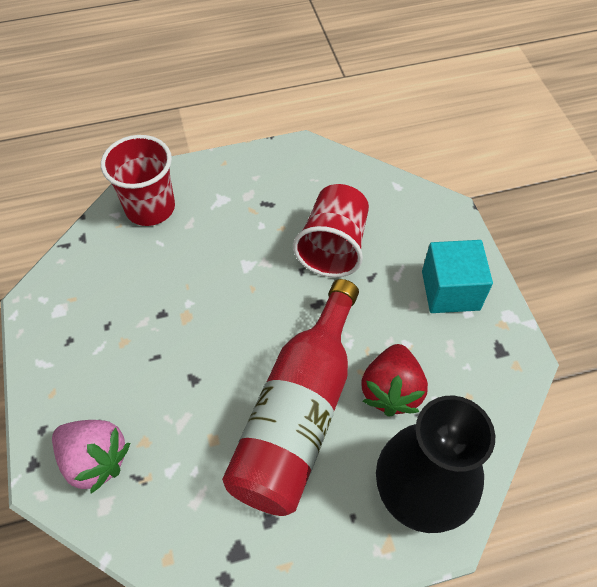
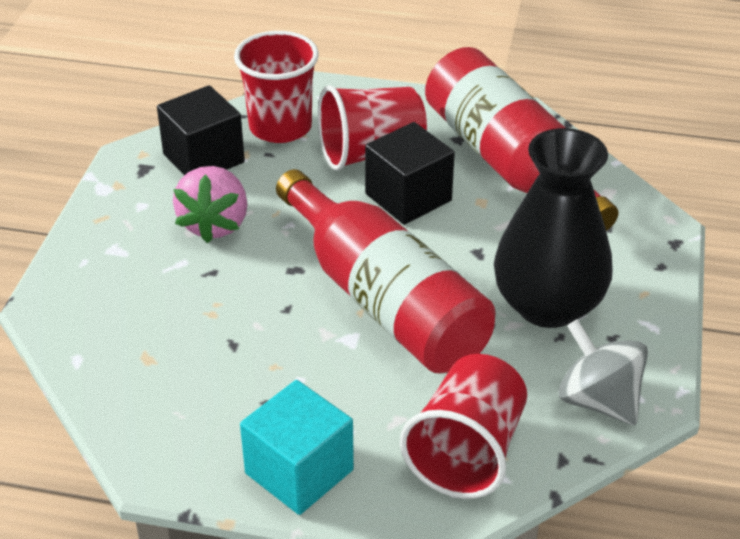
black cube: none = 0 -> [157,85,245,176] [365,122,455,225] = 2
grey spinning top: none = 0 -> [558,319,648,425] = 1
red bottle: [222,279,359,516] = 1 -> [276,169,496,374] [425,47,619,231] = 2
red cup: [101,135,175,226] [293,184,369,277] = 2 -> [234,31,319,143] [318,85,427,171] [400,354,527,499] = 3
red strawberry: [361,344,428,417] = 1 -> none = 0

